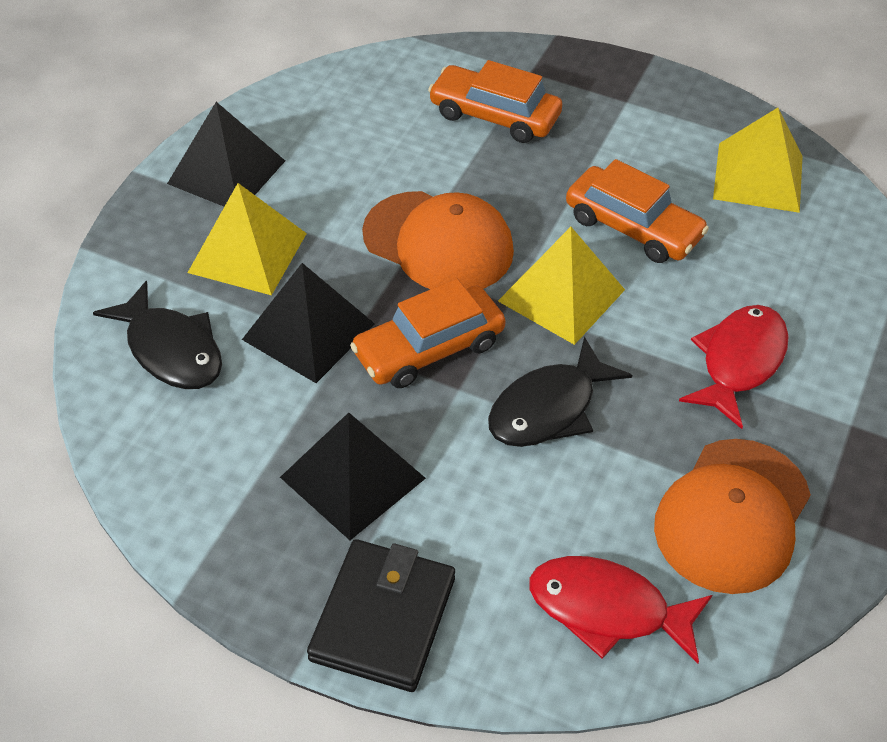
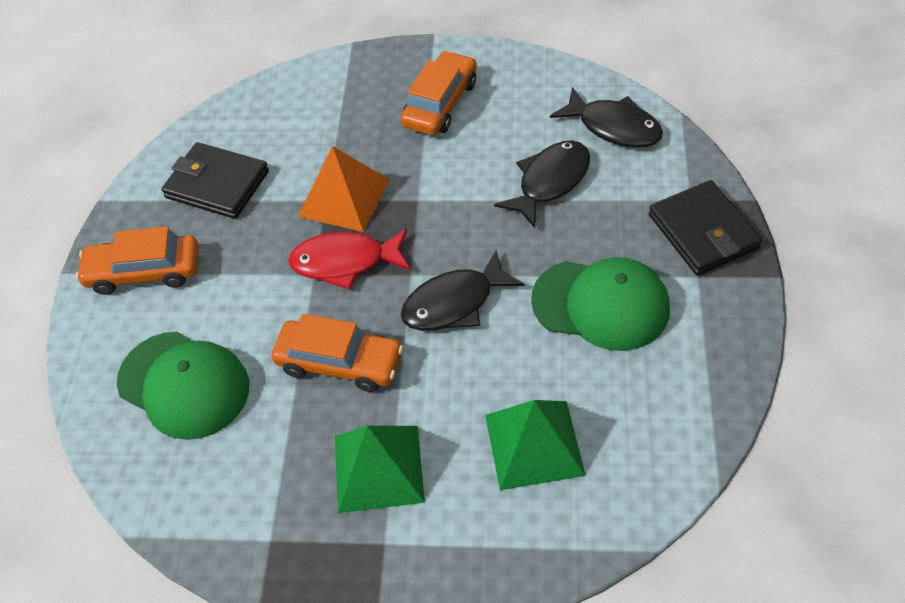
black fish: [93,281,222,389] [488,337,632,447] = 2 -> [401,251,525,331] [494,140,590,228] [550,87,663,148] = 3
black pyramid: [167,102,285,207] [242,263,375,383] [280,412,426,540] = 3 -> none = 0
black wallet: [307,539,455,692] = 1 -> [162,142,269,219] [649,180,762,275] = 2
green cap: none = 0 -> [117,332,249,440] [531,257,670,351] = 2
green pyramid: none = 0 -> [335,425,425,513] [485,400,586,490] = 2
orange cap: [362,191,514,289] [654,439,811,594] = 2 -> none = 0
orange pyramid: none = 0 -> [298,146,389,232] = 1
red fish: [529,556,712,663] [679,305,789,429] = 2 -> [288,229,410,290] = 1
yellow pyramid: [188,183,307,295] [498,227,625,345] [713,108,803,213] = 3 -> none = 0

